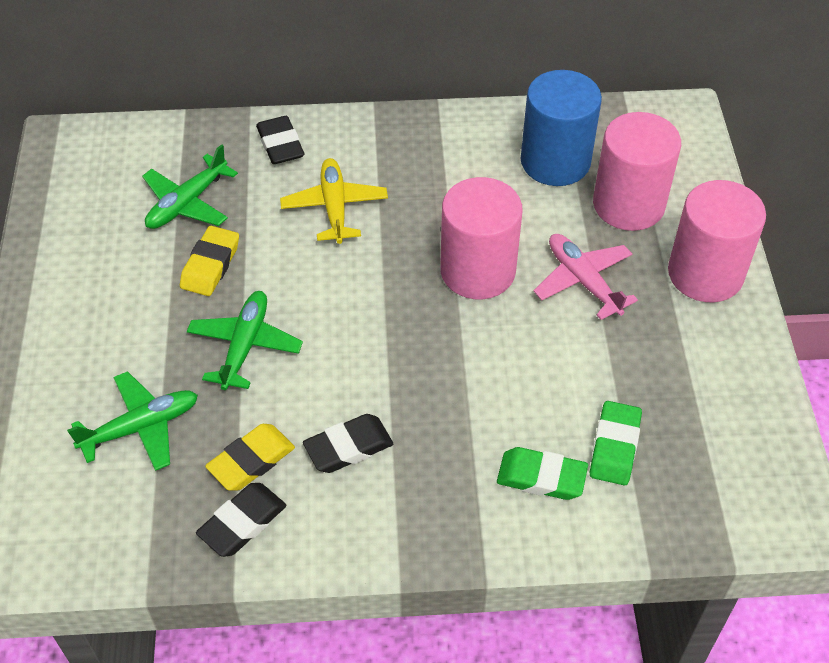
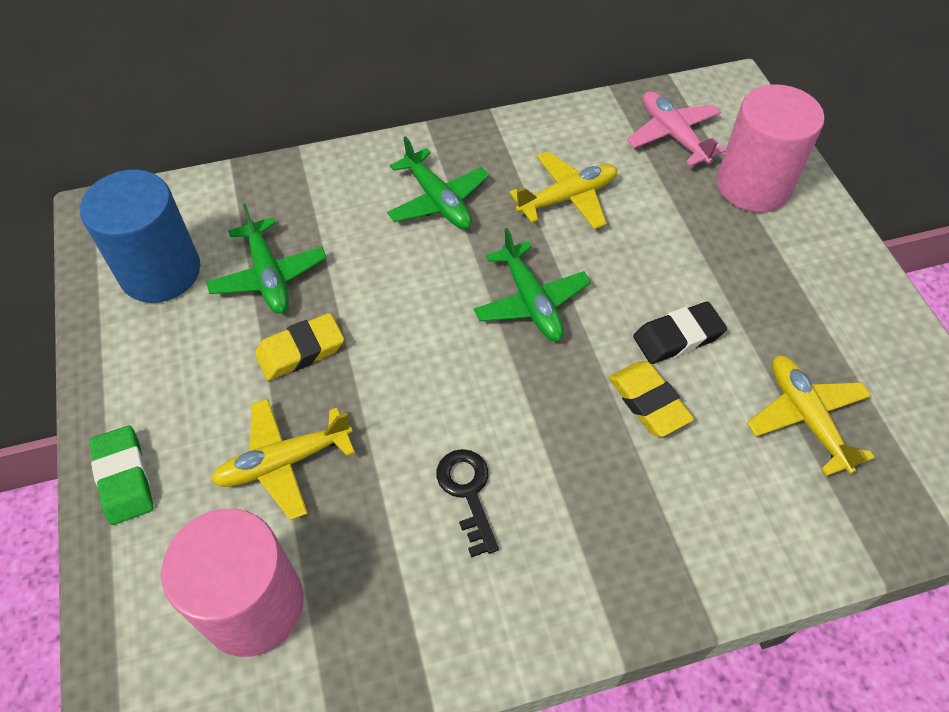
black eraser: [196,483,286,557] [256,116,304,164] [303,414,393,473] = 3 -> [633,302,727,364] = 1
black key: none = 0 -> [436,449,499,557] = 1
green eraser: [497,447,588,500] [590,401,642,485] = 2 -> [89,426,153,525] = 1
pink cylinder: [440,177,523,299] [593,112,681,231] [668,180,766,302] = 3 -> [161,509,304,657] [717,84,825,212] = 2
yellow plane: [280,158,388,244] = 1 -> [211,399,355,520] [509,151,617,230] [747,356,875,476] = 3

